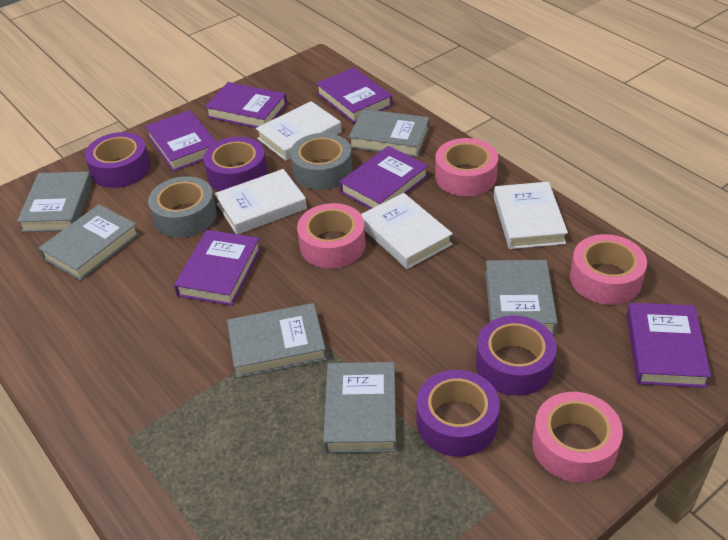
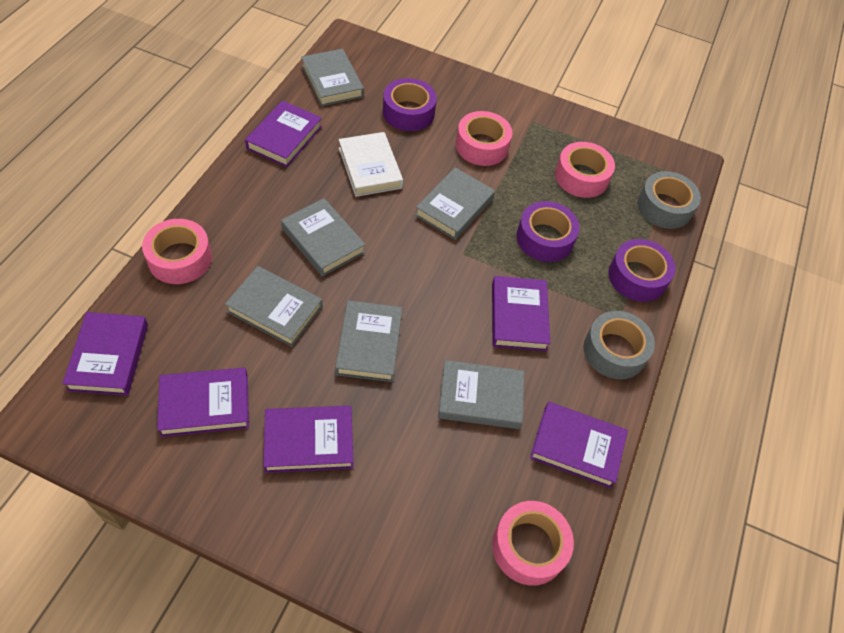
purple tape: [85,132,151,188] [203,137,267,191] [416,370,500,457] [476,315,557,396] = 4 -> [383,78,437,131] [516,201,580,262] [608,239,676,302] = 3
white book: [214,169,307,234] [256,101,341,161] [361,193,453,269] [494,182,568,249] = 4 -> [339,132,403,197] = 1

